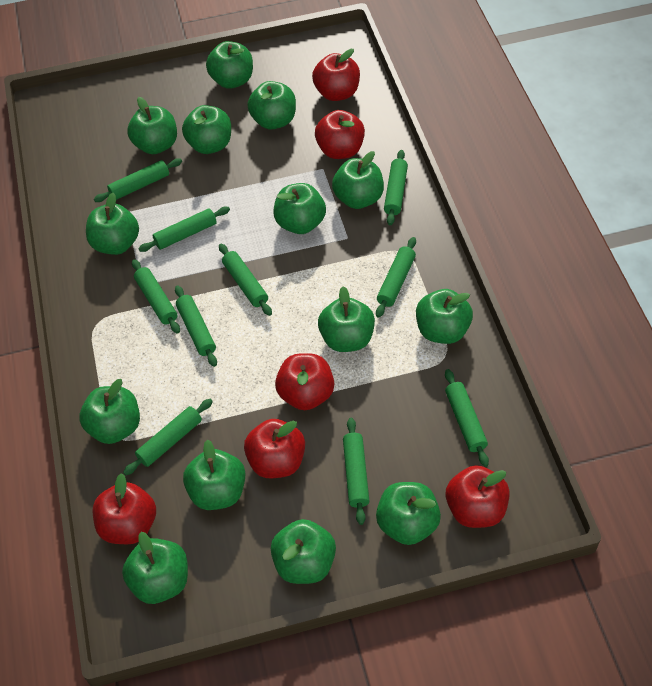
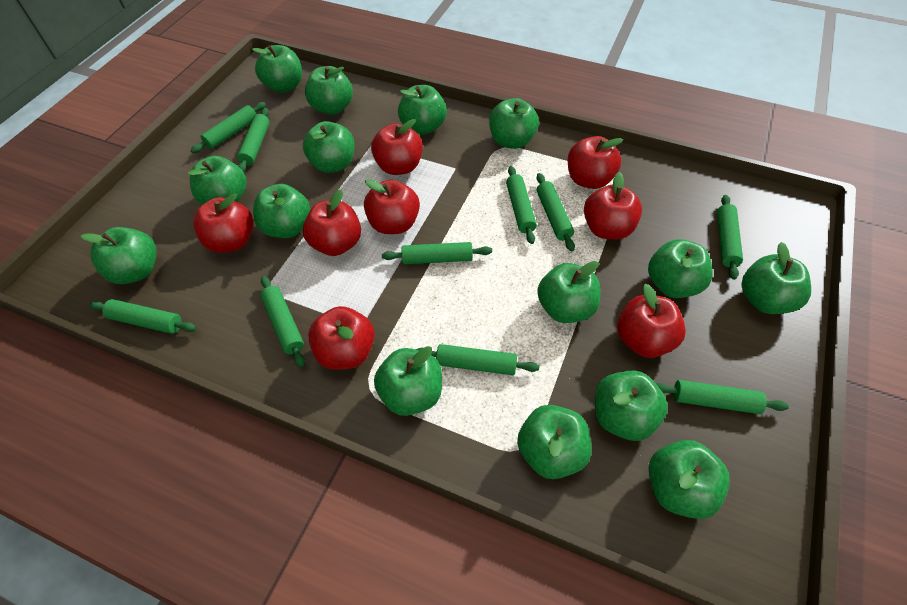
green apple: [79,379,140,444] [86,193,139,255] [122,532,188,604] [127,97,177,154] [182,105,231,154] [183,440,245,510] [206,41,253,89] [247,81,296,130] [271,519,336,584] [273,183,326,234] [318,286,375,352] [332,151,384,209] [376,482,441,545] [416,289,473,344] = 14 -> [81,227,157,284] [188,156,246,205] [252,45,302,93] [253,184,311,238] [303,121,355,173] [305,66,353,115] [374,346,442,416] [398,85,447,135] [489,98,539,149] [517,405,591,479] [537,261,600,323] [595,371,668,441] [648,239,713,298] [649,440,730,519] [742,242,811,314] = 15
red apple: [93,473,156,544] [244,419,305,478] [275,353,334,410] [312,49,360,101] [315,110,365,159] [446,465,510,528] = 6 -> [193,193,254,253] [303,190,361,256] [308,306,375,370] [364,179,420,234] [371,119,423,175] [568,136,623,189] [584,172,642,240] [617,284,686,358] = 8

